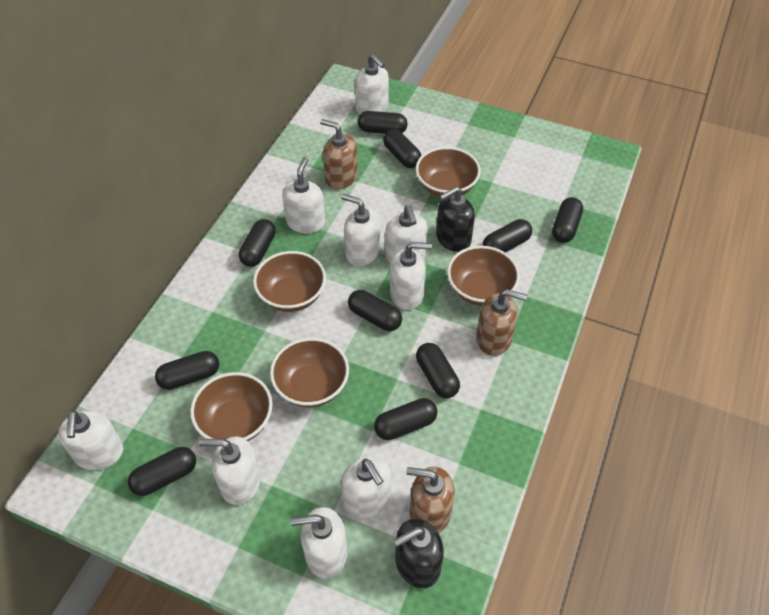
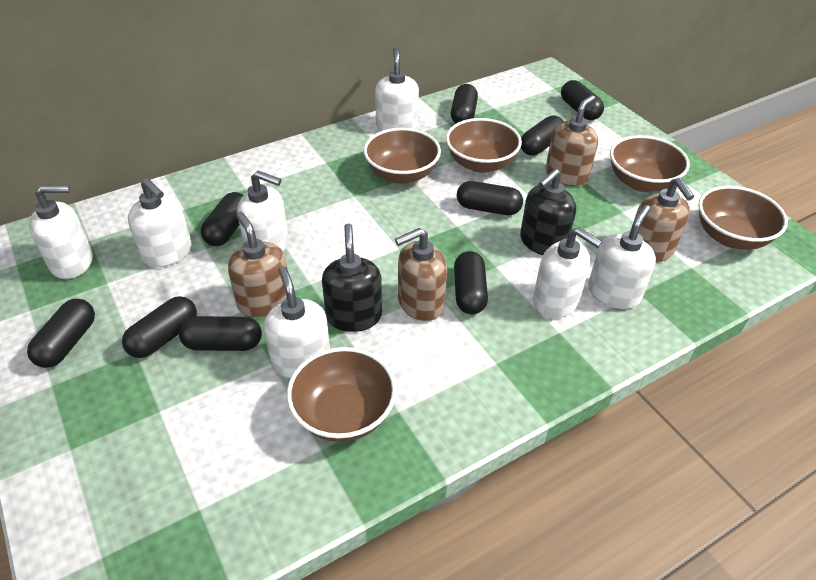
black capsule: [128,447,196,496] [155,351,219,390] [239,219,276,267] [348,290,402,331] [358,111,408,134] [374,398,437,440] [383,129,421,168] [416,343,460,398] [483,219,532,252] [552,197,583,243] = 10 -> [27,299,95,368] [122,296,197,358] [179,316,262,351] [201,192,243,246] [451,84,478,123] [454,251,488,314] [457,181,523,215] [521,115,564,155] [561,80,604,120] = 9
brown soap dispenser: [320,119,358,190] [407,467,455,533] [476,289,527,356] = 3 -> [228,212,288,318] [395,228,447,321] [546,95,598,186] [634,177,694,263] = 4
white soap dispenser: [58,410,123,470] [199,436,261,505] [282,157,325,233] [291,507,347,579] [341,194,381,266] [341,456,392,519] [355,54,389,114] [385,206,428,264] [390,242,432,310] = 9 -> [29,185,93,279] [128,178,192,267] [237,171,289,251] [264,266,330,378] [375,47,419,131] [533,227,602,318] [588,205,656,309] = 7

